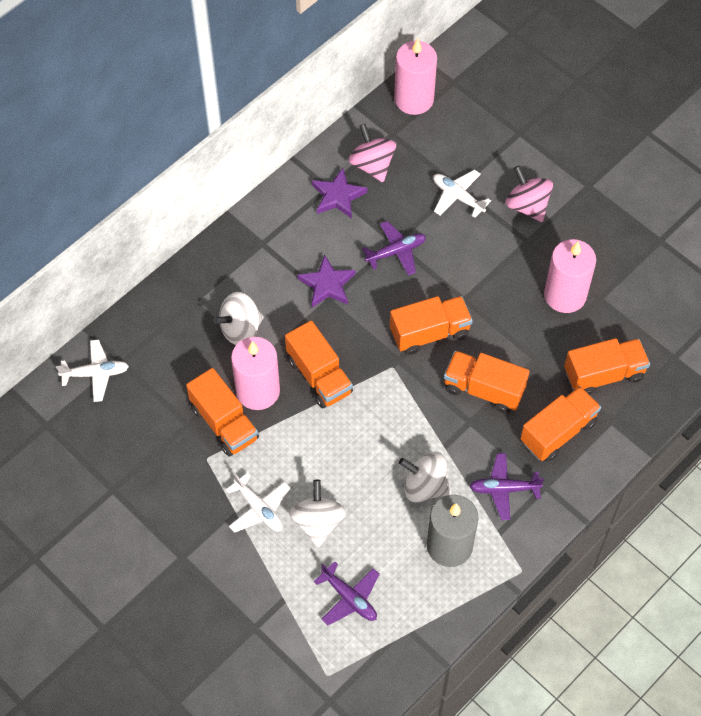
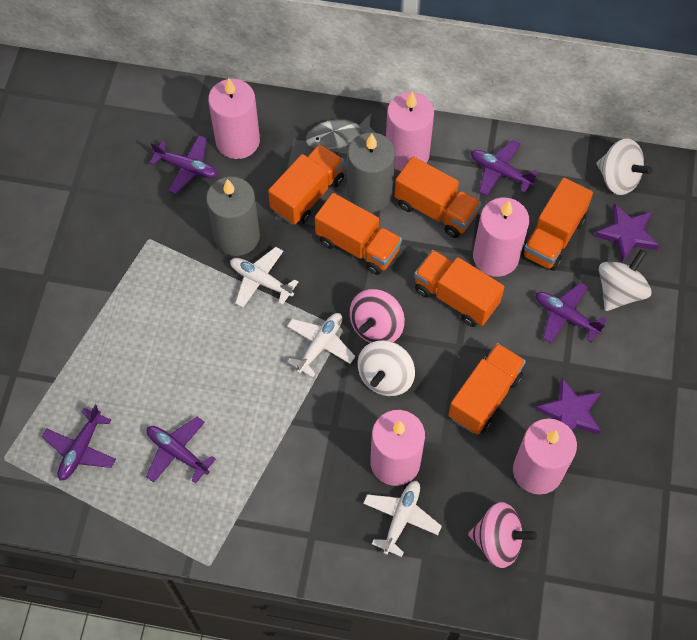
grey candle: [427,495,479,567] = 1 -> [206,176,260,256] [347,132,395,212] = 2
grey fish: none = 0 -> [306,114,375,155] = 1
pink candle: [231,337,280,410] [394,38,437,115] [544,239,596,313] = 3 -> [208,78,260,159] [370,410,425,486] [386,92,434,171] [473,198,529,277] [513,419,577,495] = 5
purple plane: [314,561,380,625] [362,221,426,276] [470,453,544,520] = 3 -> [42,405,116,481] [146,417,216,484] [150,135,218,194] [471,140,538,196] [536,283,607,343] = 5

